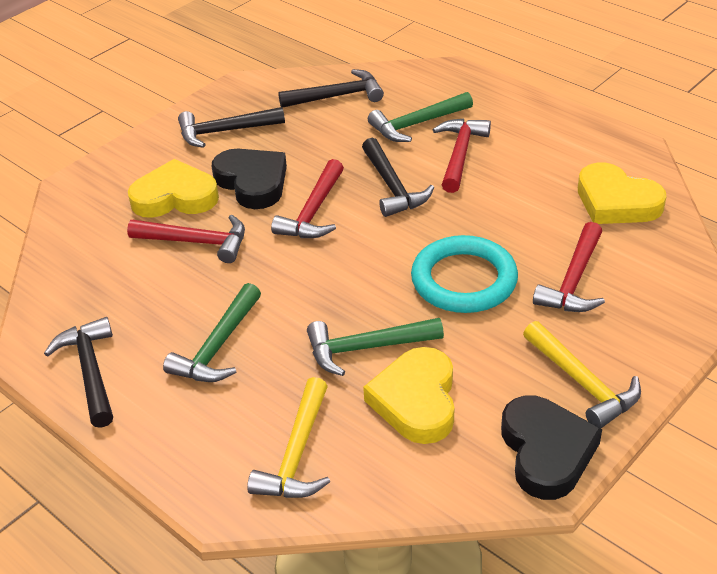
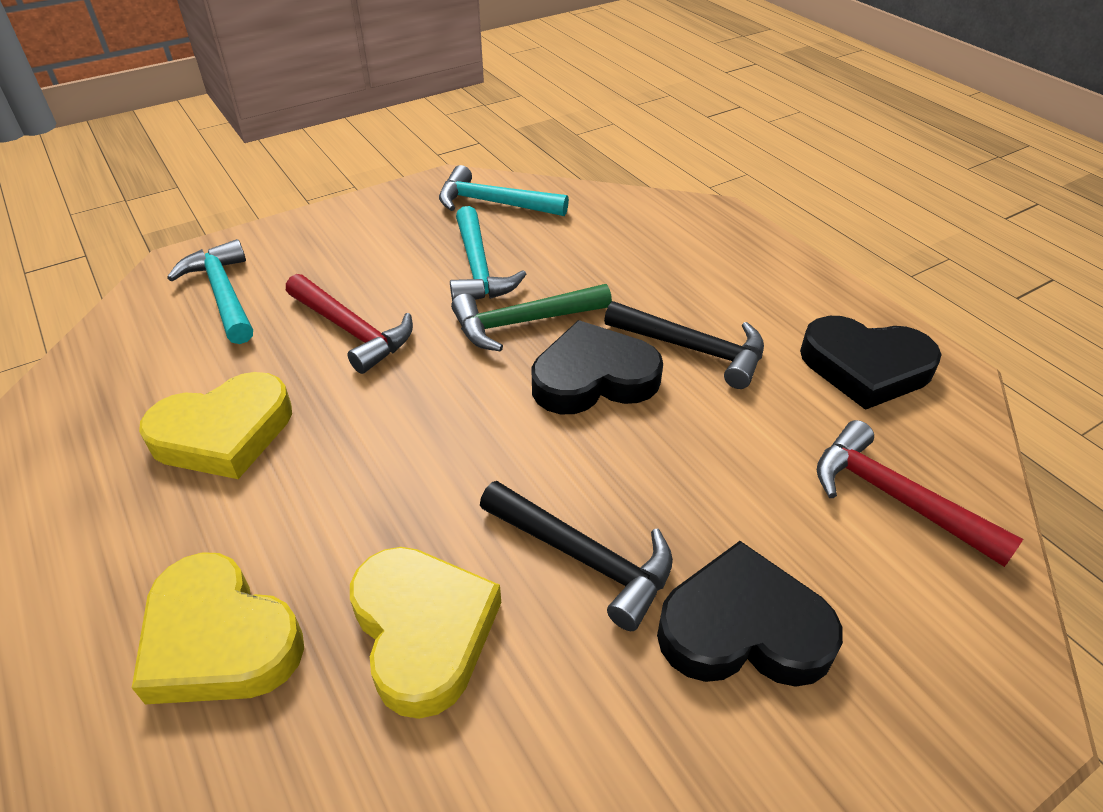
black hammer: [44,317,113,428] [178,107,285,148] [278,69,384,108] [362,138,434,217] = 4 -> [480,481,673,631] [604,301,764,389] = 2
black heart: [212,149,287,209] [501,396,602,500] = 2 -> [531,320,663,414] [657,541,843,687] [800,316,942,410] = 3
green hammer: [163,283,261,382] [307,318,444,376] [368,92,473,142] = 3 -> [451,284,612,352] = 1
red hammer: [127,215,245,263] [271,159,344,238] [433,119,491,193] [533,222,605,312] = 4 -> [286,274,413,374] [817,420,1023,567] = 2
turquoise hammer: none = 0 -> [167,239,253,344] [439,165,569,216] [450,206,526,301] = 3
turquoise ring: [411,235,518,313] = 1 -> none = 0
yellow hammer: [247,377,330,498] [523,321,641,428] = 2 -> none = 0

